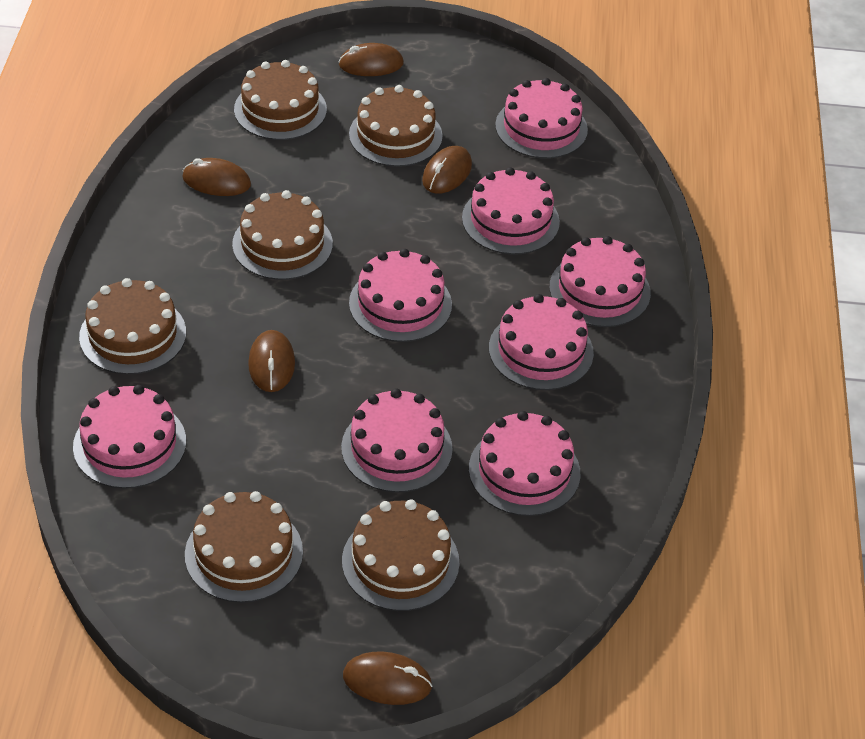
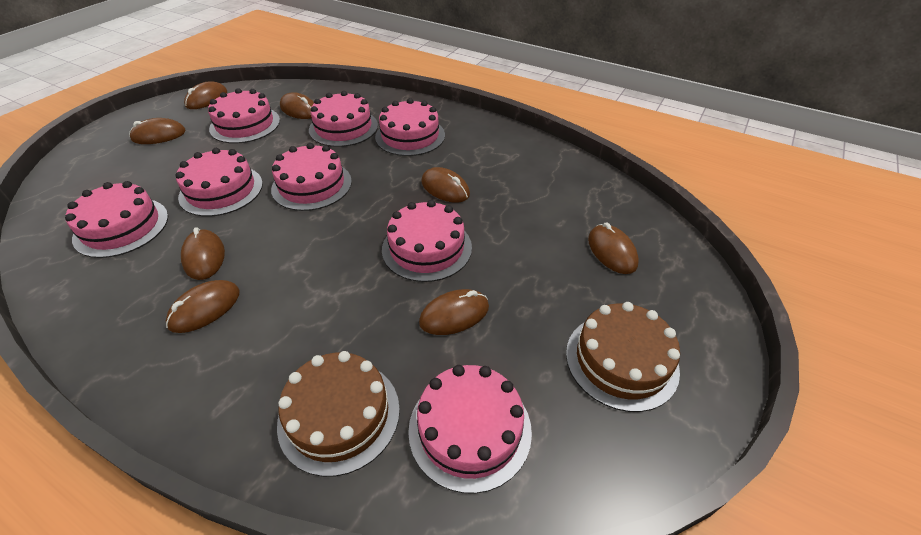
brown cake: [79,278,186,375] [185,491,303,603] [232,190,333,280] [234,60,327,140] [342,499,459,611] [349,85,443,167] = 6 -> [277,351,400,477] [566,302,680,412] = 2
brown mouse: [183,158,251,196] [248,330,295,392] [339,43,404,76] [343,652,432,705] [422,146,472,194] = 5 -> [129,118,186,144] [166,280,240,333] [181,227,225,280] [184,81,227,109] [280,92,314,119] [419,289,489,335] [421,167,470,203] [588,222,639,274] = 8

